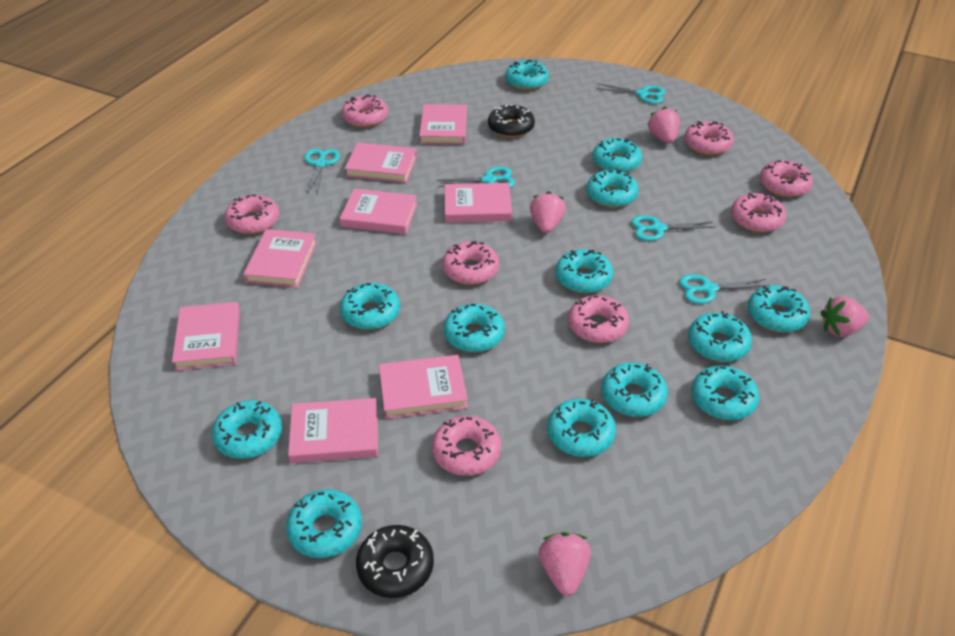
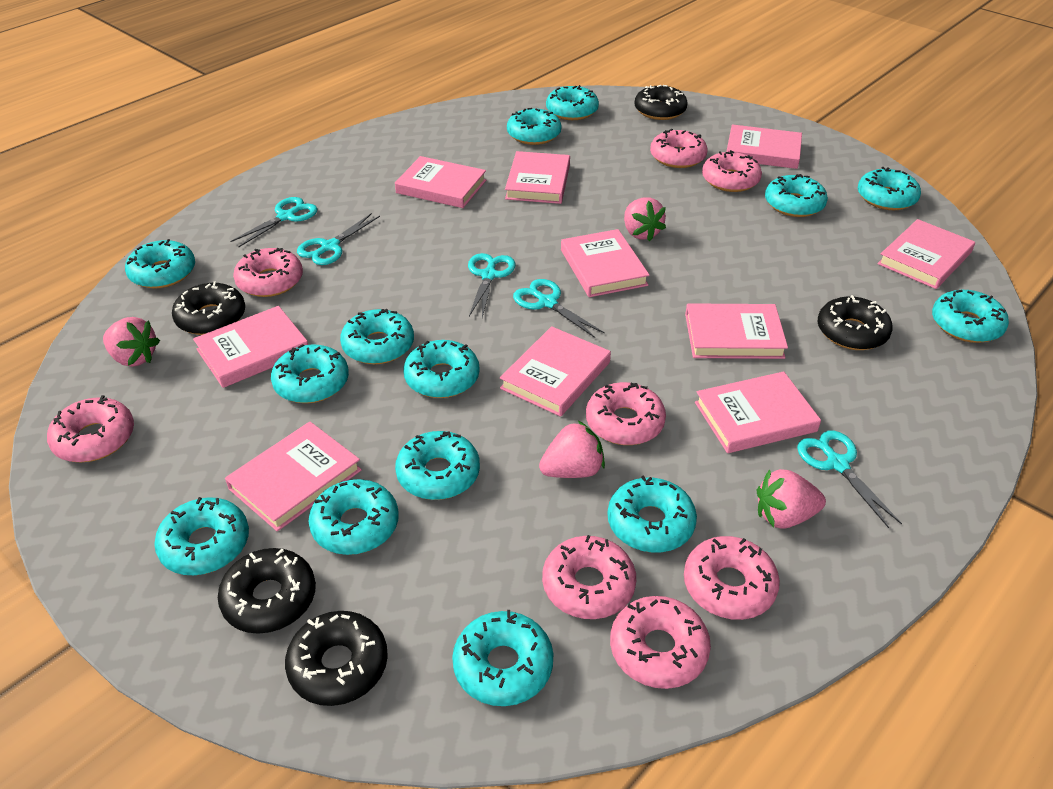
black donut: [356,525,434,598] [488,104,535,137] = 2 -> [172,281,245,335] [218,548,316,634] [285,611,388,706] [634,85,688,120] [818,295,893,350] = 5
pink book: [172,302,240,371] [243,229,317,288] [288,398,378,463] [340,189,417,234] [344,142,417,183] [379,355,468,419] [419,104,467,145] [444,183,512,222] = 8 -> [193,306,308,388] [225,422,362,532] [395,156,486,208] [500,326,611,417] [505,151,570,204] [561,229,649,297] [685,303,788,359] [695,371,821,453] [727,124,802,169] [878,219,975,289] = 10
turquoise donut: [212,400,282,459] [286,489,362,558] [340,283,400,329] [443,304,505,352] [505,60,549,90] [547,399,616,457] [556,249,613,293] [586,169,639,207] [592,138,642,173] [601,363,668,417] [688,311,752,362] [691,365,759,420] [748,285,810,332] = 13 -> [125,239,195,289] [154,497,249,575] [271,344,349,403] [309,479,399,555] [340,309,414,364] [395,431,480,500] [403,340,480,398] [452,610,554,706] [507,108,561,145] [546,85,599,120] [607,475,697,553] [765,174,828,217] [858,167,921,210] [932,290,1009,343] = 14

